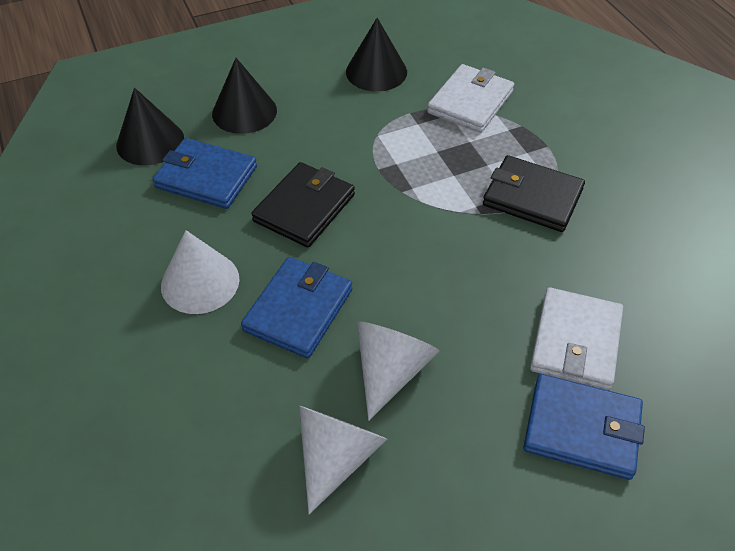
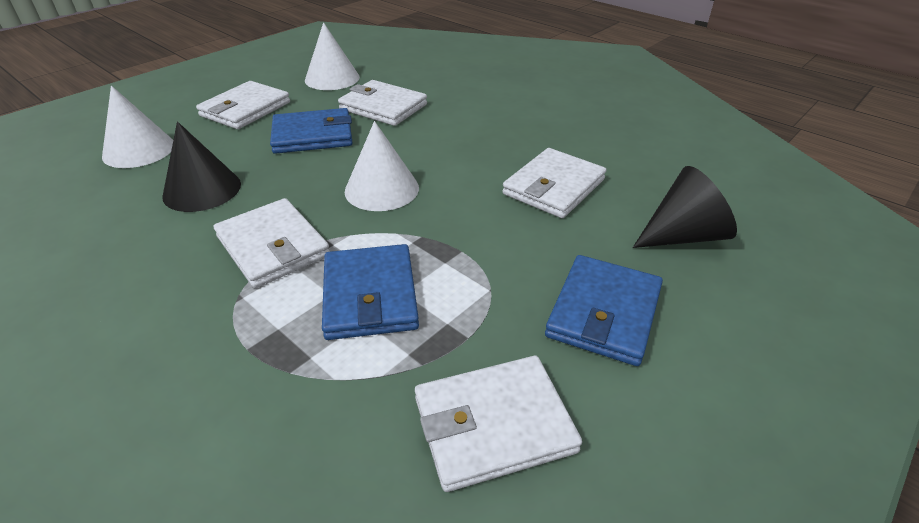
black cone: [116,88,184,165] [212,58,277,134] [346,18,407,92] = 3 -> [162,122,241,212] [633,166,737,248] = 2
black wallet: [251,162,355,248] [483,155,585,232] = 2 -> none = 0
white wallet: [427,64,514,133] [530,287,623,390] = 2 -> [196,81,290,129] [214,198,330,288] [338,80,427,126] [415,356,582,492] [502,148,606,218] = 5

